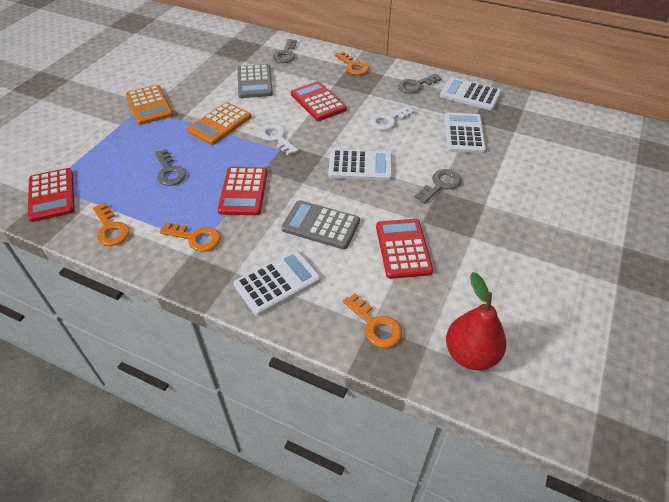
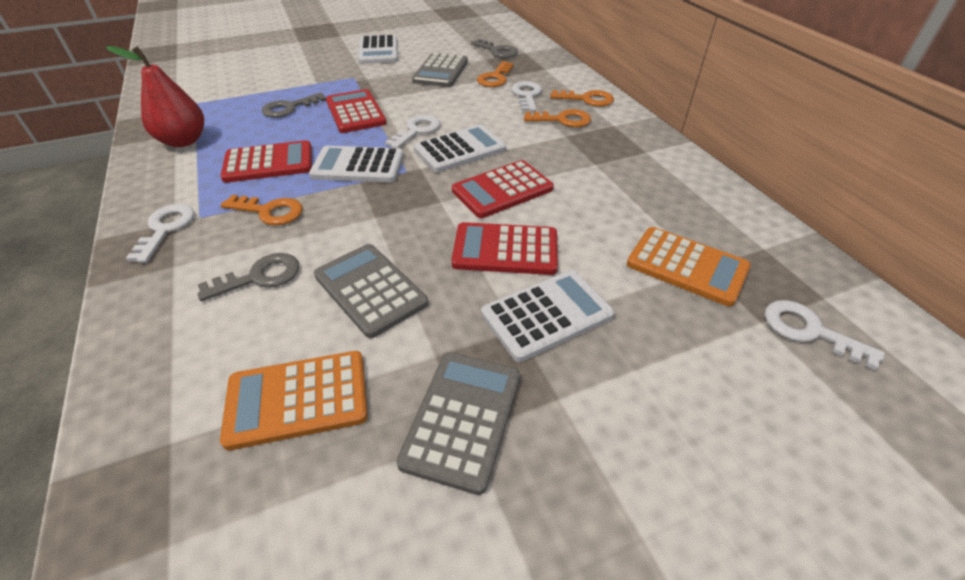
grey calculator: [238,64,273,98] [281,200,360,249] = 2 -> [314,244,428,338] [396,352,520,495] [412,53,468,87] = 3
grey key: [155,149,186,186] [273,39,297,63] [397,74,441,94] [415,169,461,204] = 4 -> [197,253,300,301] [262,93,326,118] [471,39,518,58] = 3
white key: [259,124,298,155] [370,105,415,130] = 2 -> [126,204,194,263] [385,115,441,148] [511,81,542,112] [765,300,885,370] = 4

